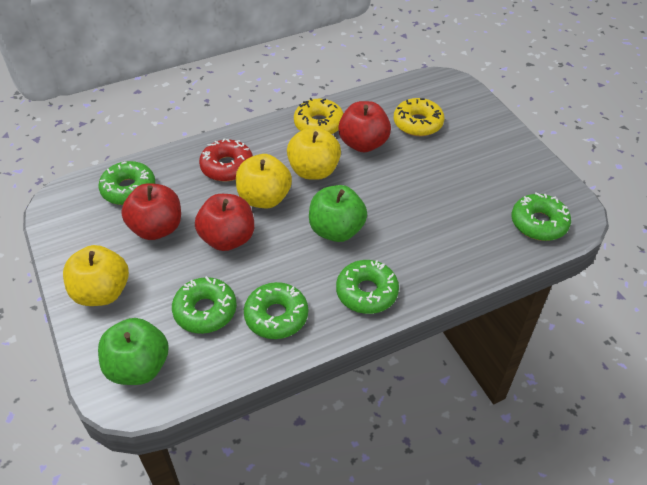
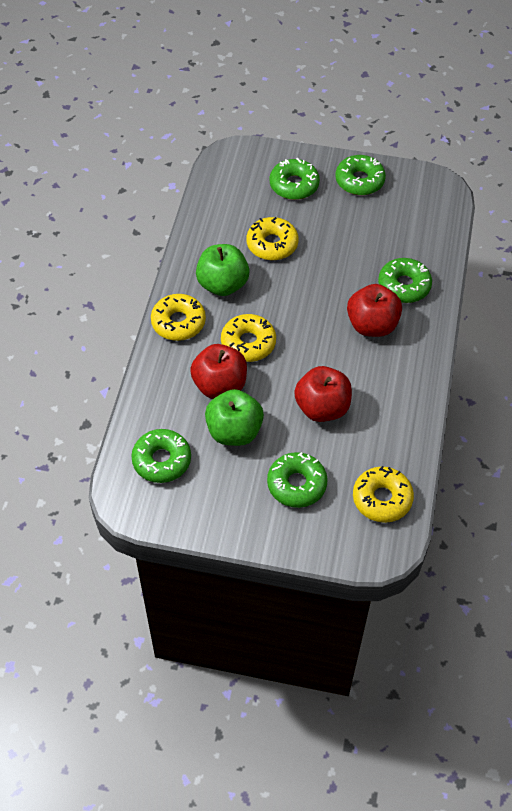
red donut: [199,138,253,181] = 1 -> none = 0
yellow apple: [63,245,129,306] [236,154,292,208] [287,127,341,180] = 3 -> none = 0
yellow donut: [294,98,344,134] [394,98,444,136] = 2 -> [151,294,206,341] [221,314,276,362] [247,217,299,260] [353,466,414,523] = 4

